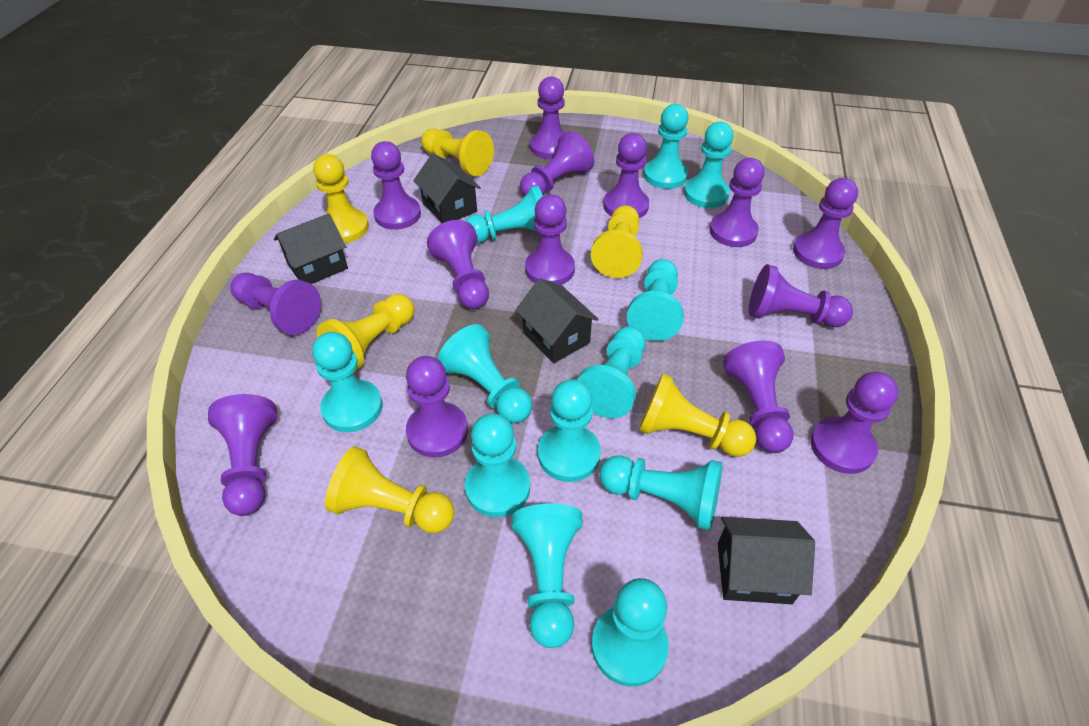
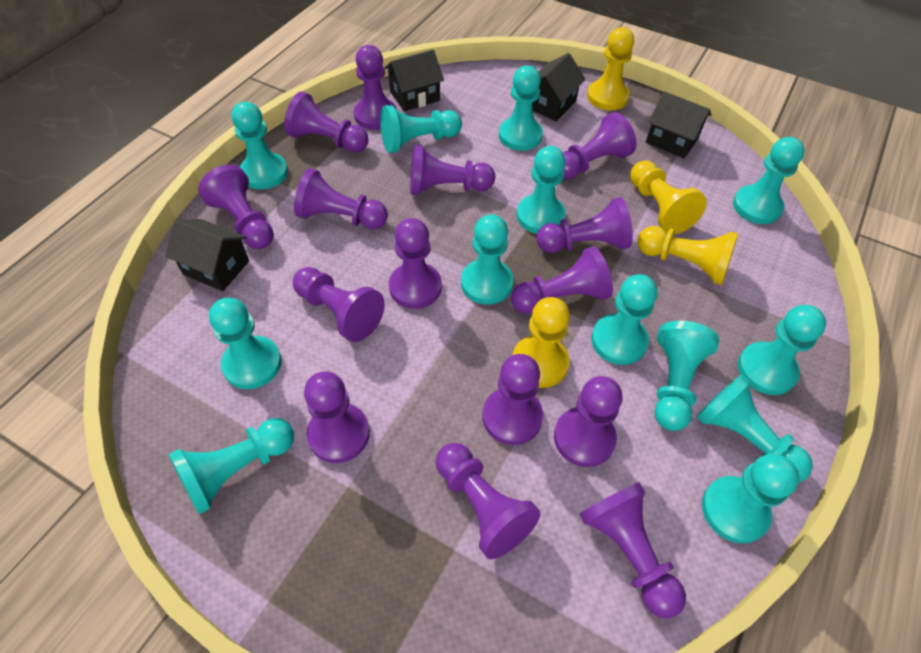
purple pawn: [208,394,277,516] [230,273,321,335] [371,141,421,230] [406,356,468,458] [427,220,489,309] [520,131,594,196] [525,194,575,285] [530,76,565,159] [603,133,649,218] [709,158,764,247] [723,340,793,453] [749,264,853,327] [793,178,858,269] [810,372,898,474] = 14 -> [198,165,274,249] [284,91,368,153] [293,267,385,342] [294,168,388,229] [304,371,370,463] [354,45,397,130] [389,218,442,309] [410,145,495,195] [436,443,540,559] [482,354,543,445] [511,246,613,314] [536,197,633,253] [554,376,623,467] [563,112,636,179] [579,482,686,618] = 15
turquoise pawn: [312,332,383,432] [438,324,532,423] [465,185,543,243] [465,414,530,517] [512,504,583,648] [538,379,601,482] [577,326,646,418] [592,578,669,687] [599,455,723,531] [627,259,684,341] [644,104,688,189] [684,122,734,208] = 12 -> [169,418,294,514] [209,298,281,389] [231,102,288,189] [380,105,462,153] [461,214,514,305] [499,65,543,151] [517,146,566,234] [591,274,657,365] [655,321,719,431] [696,375,813,482] [702,454,799,544] [733,137,805,224] [738,305,826,395] = 13
yellow pawn: [313,154,369,243] [317,294,415,373] [325,446,455,533] [421,129,494,176] [591,205,643,278] [639,374,756,457] = 6 -> [513,297,570,388] [587,27,634,111] [630,161,707,234] [637,226,738,285] = 4

